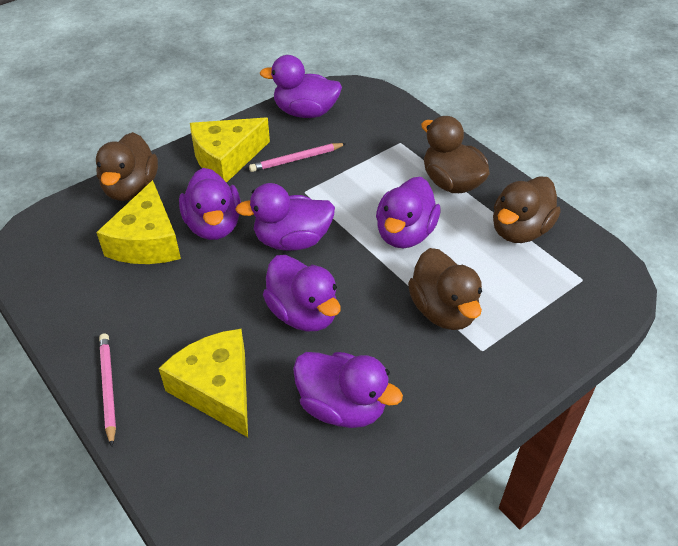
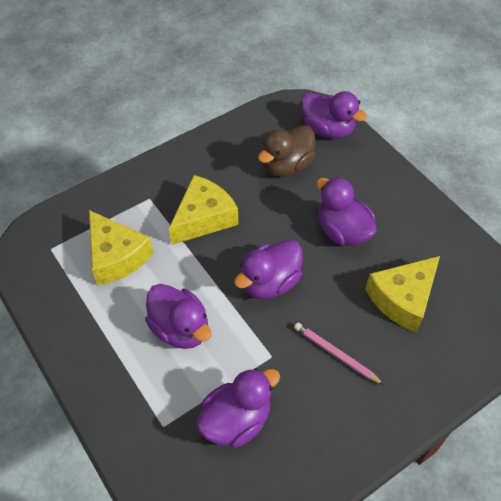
brown duck: [96,132,158,201] [408,248,482,330] [421,116,490,193] [493,176,561,243] = 4 -> [258,125,316,177] = 1
pink pencil: [99,333,116,447] [249,143,347,172] = 2 -> [294,323,384,385] = 1
purple duck: [179,168,241,240] [235,183,335,251] [260,55,342,118] [263,255,341,331] [293,352,403,428] [376,177,441,248] = 6 -> [145,284,212,349] [196,368,280,448] [234,240,303,299] [301,91,367,139] [316,177,377,246] = 5

